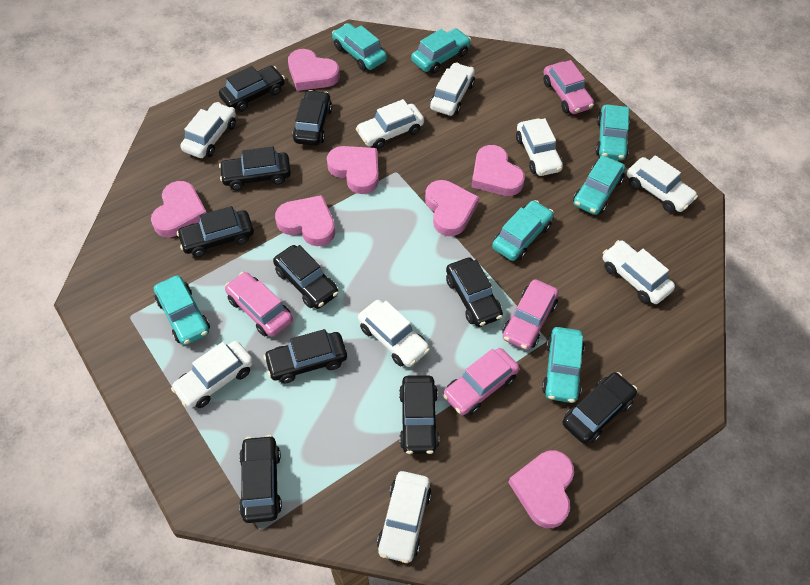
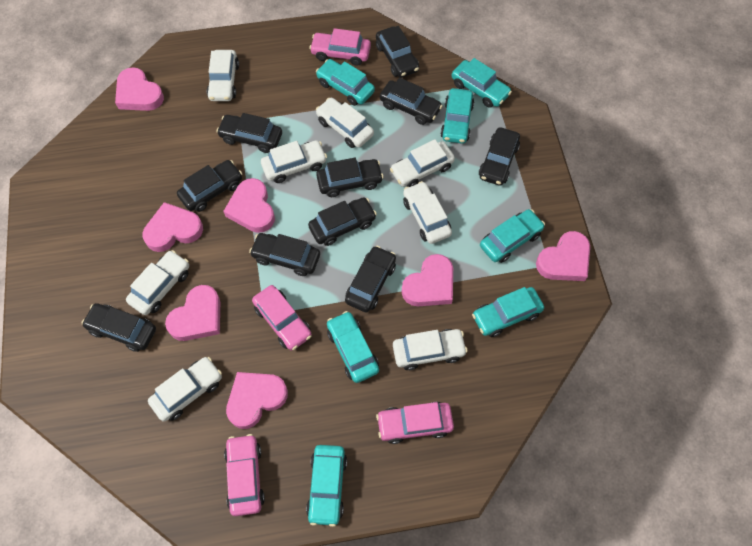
white car: [171,341,253,408] [180,102,236,158] [356,99,424,149] [358,300,430,367] [377,471,432,563] [430,62,475,116] [516,118,563,176] [603,240,675,304] [627,155,698,213] = 9 -> [126,250,189,315] [148,357,222,422] [206,50,239,101] [261,140,327,183] [316,98,374,148] [390,139,455,187] [393,329,468,370] [403,181,452,244] = 8

